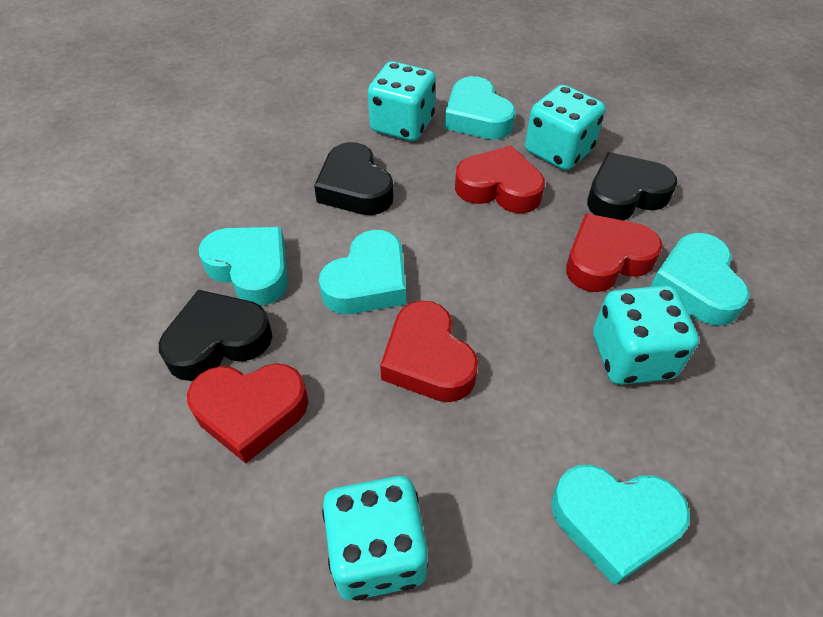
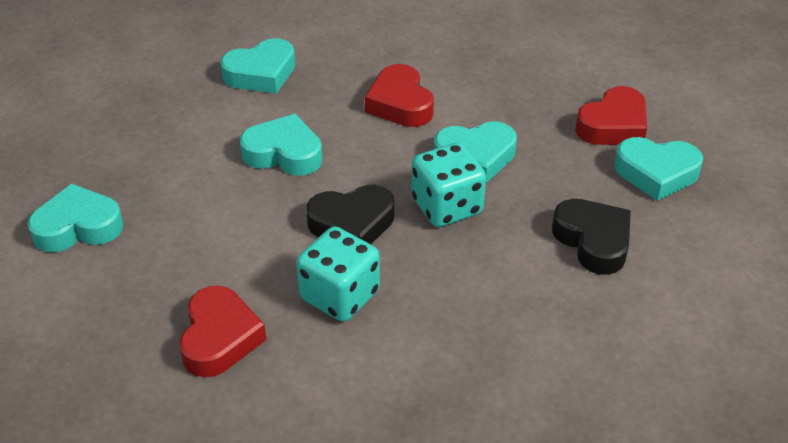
black heart: [159,290,272,381] [314,142,393,215] [587,152,677,221] = 3 -> [306,185,394,244] [552,199,631,275] = 2
red heart: [187,363,308,463] [380,301,478,402] [455,145,545,213] [566,213,662,292] = 4 -> [179,286,267,377] [365,64,434,127] [575,86,647,145] = 3
turquoise dice: [322,476,428,601] [368,61,436,141] [525,85,605,170] [593,285,699,385] = 4 -> [296,226,380,322] [411,143,486,227] = 2

